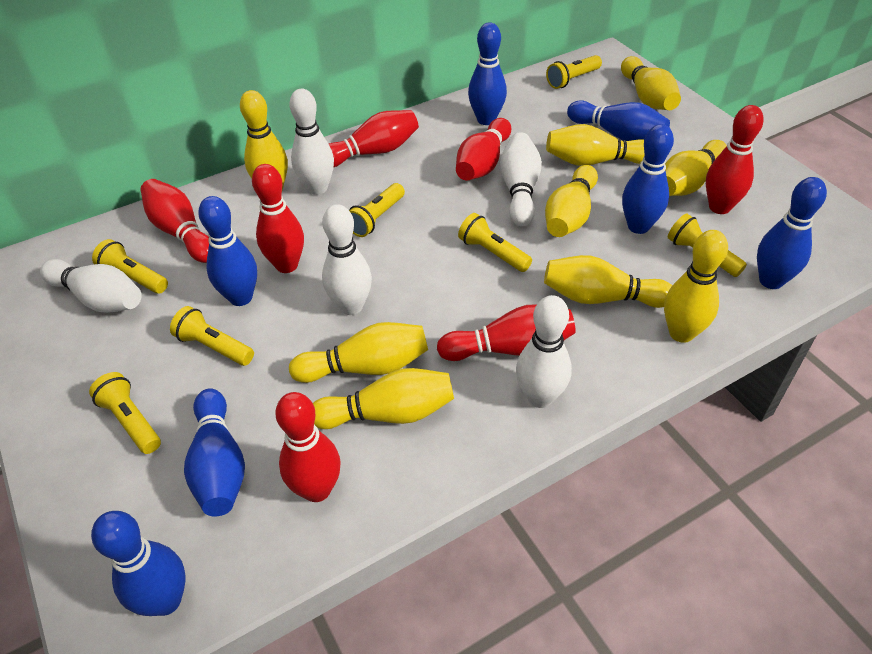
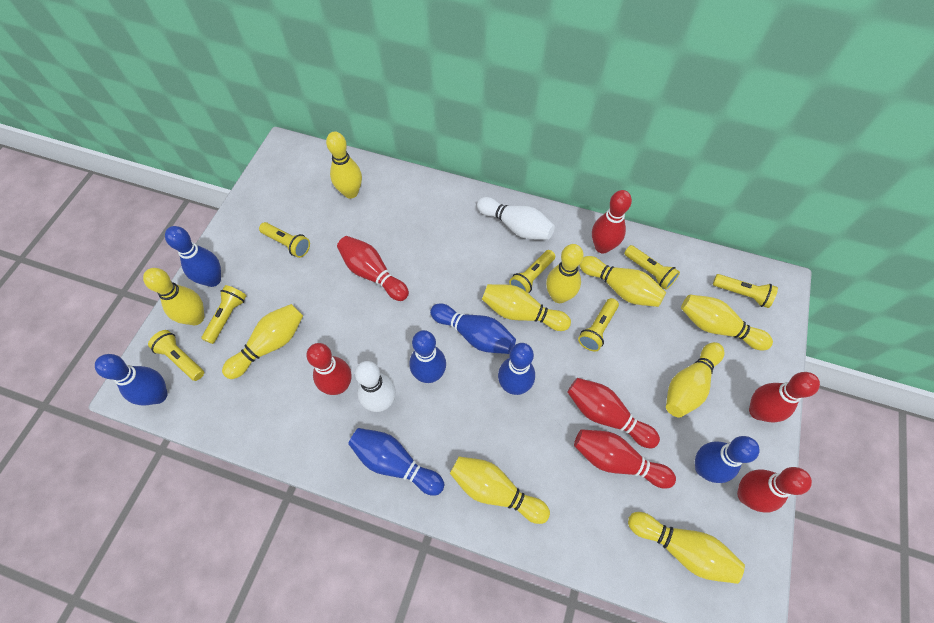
white bowling pin: [40,259,142,313] [289,89,334,195] [322,204,372,315] [500,133,542,226] [516,295,572,408] = 5 -> [355,361,396,412] [477,197,555,240] = 2
yellow bowling pin: [240,90,288,190] [289,322,428,383] [313,368,454,429] [544,255,672,308] [545,165,598,237] [546,124,645,166] [621,56,681,110] [664,230,728,343] [665,140,727,196] = 9 -> [143,268,204,325] [222,304,303,379] [326,132,362,199] [450,456,550,524] [482,284,571,331] [546,244,584,303] [579,256,666,307] [628,512,745,584] [666,342,725,418] [681,294,773,350] = 10

